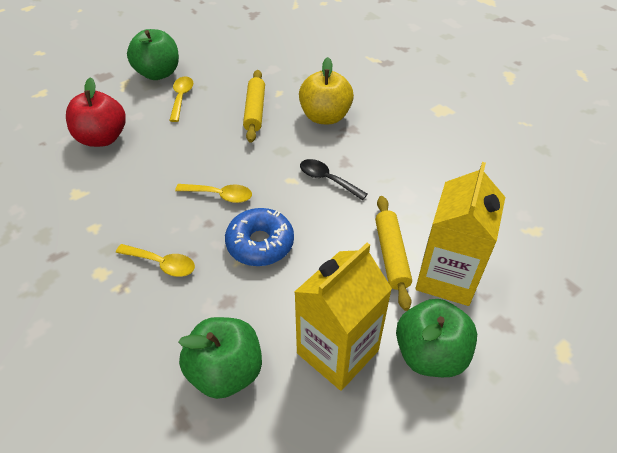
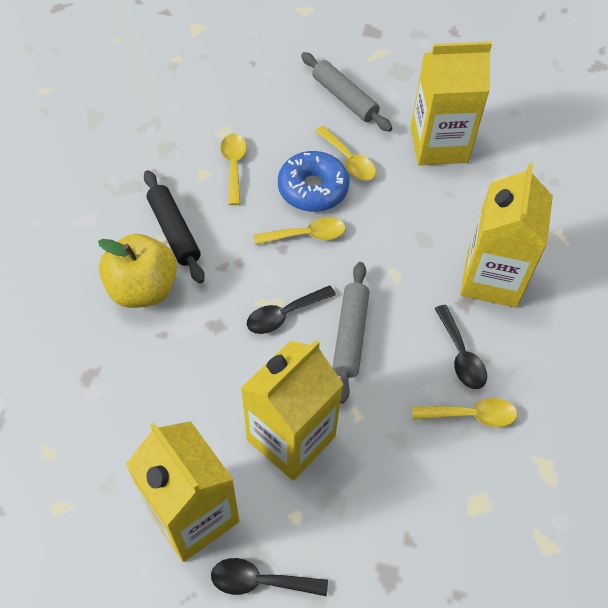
black rolling pin: none = 0 -> [144,170,205,283] = 1
black spoon: [300,159,368,200] = 1 -> [211,558,328,596] [247,285,336,334] [435,305,487,389] = 3
green apple: [127,29,179,80] [178,317,262,399] [396,299,477,377] = 3 -> none = 0
grey rolling pin: none = 0 -> [301,52,392,132] [332,262,370,404] = 2
red apple: [66,77,126,147] = 1 -> none = 0
yellow carton: [294,243,392,391] [415,162,505,306] = 2 -> [126,421,239,562] [241,340,343,481] [410,42,492,165] [460,163,553,308] = 4
yellow rolling pin: [243,70,265,143] [375,196,412,311] = 2 -> none = 0
yellow spoon: [116,244,195,277] [169,76,193,122] [175,184,252,203] = 3 -> [220,134,247,205] [254,217,346,245] [315,126,376,180] [412,398,517,427] = 4

